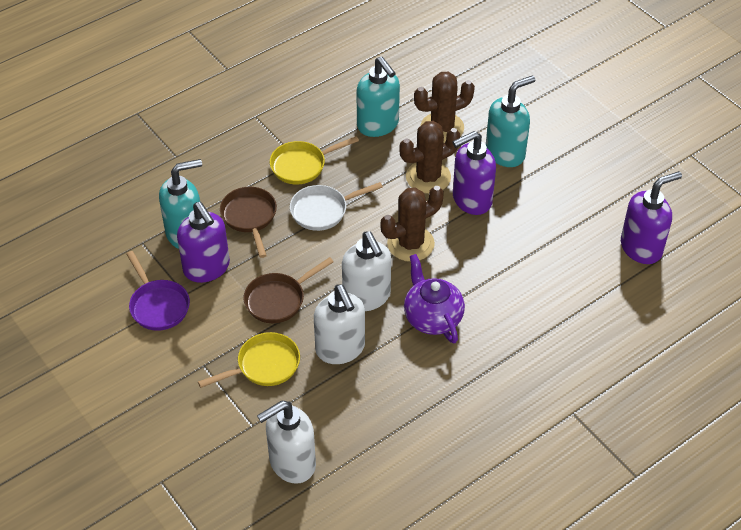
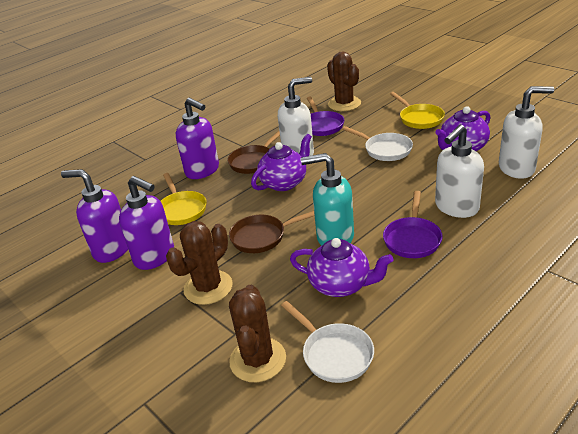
purple pan: [126,251,190,331] = 1 -> [307,96,344,136] [383,191,443,258] = 2
purple teapot: [404,254,465,343] = 1 -> [251,134,312,191] [290,238,394,297] [435,106,490,151] = 3
turquoise soap dispenser: [159,159,202,249] [356,57,400,137] [486,75,535,167] = 3 -> [301,153,354,246] = 1
white pan: [290,182,383,231] = 1 -> [281,301,374,383] [342,126,413,161] = 2

